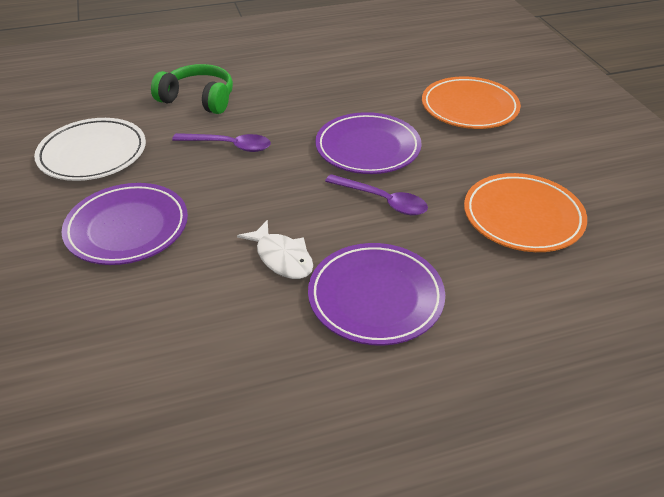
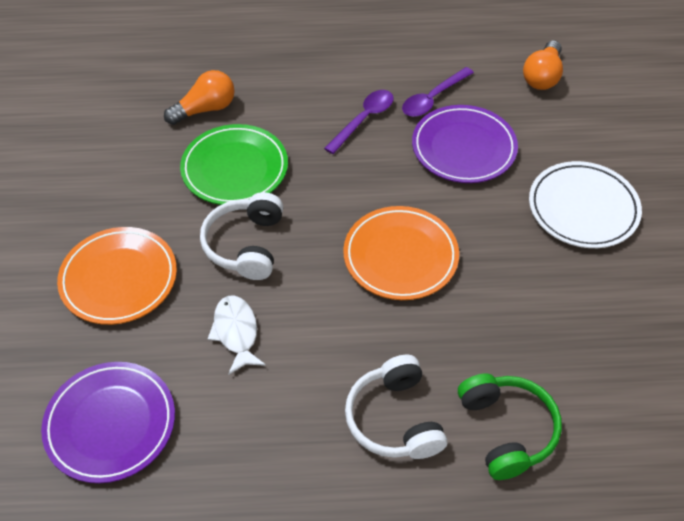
green plate: none = 0 -> [180,124,288,205] = 1
orange light bulb: none = 0 -> [164,70,235,125] [523,40,563,90] = 2
purple plate: [61,183,188,265] [308,243,445,346] [315,112,422,174] = 3 -> [41,362,175,483] [412,105,518,183] = 2
white headphones: none = 0 -> [200,192,283,280] [345,355,447,459] = 2

